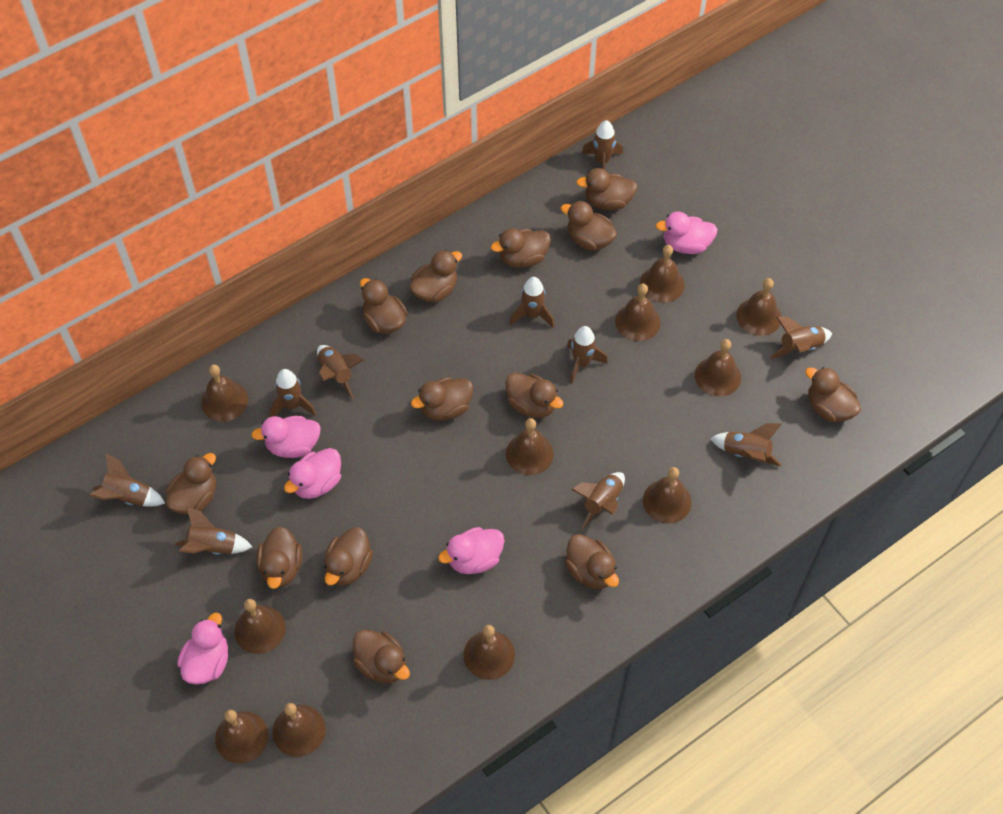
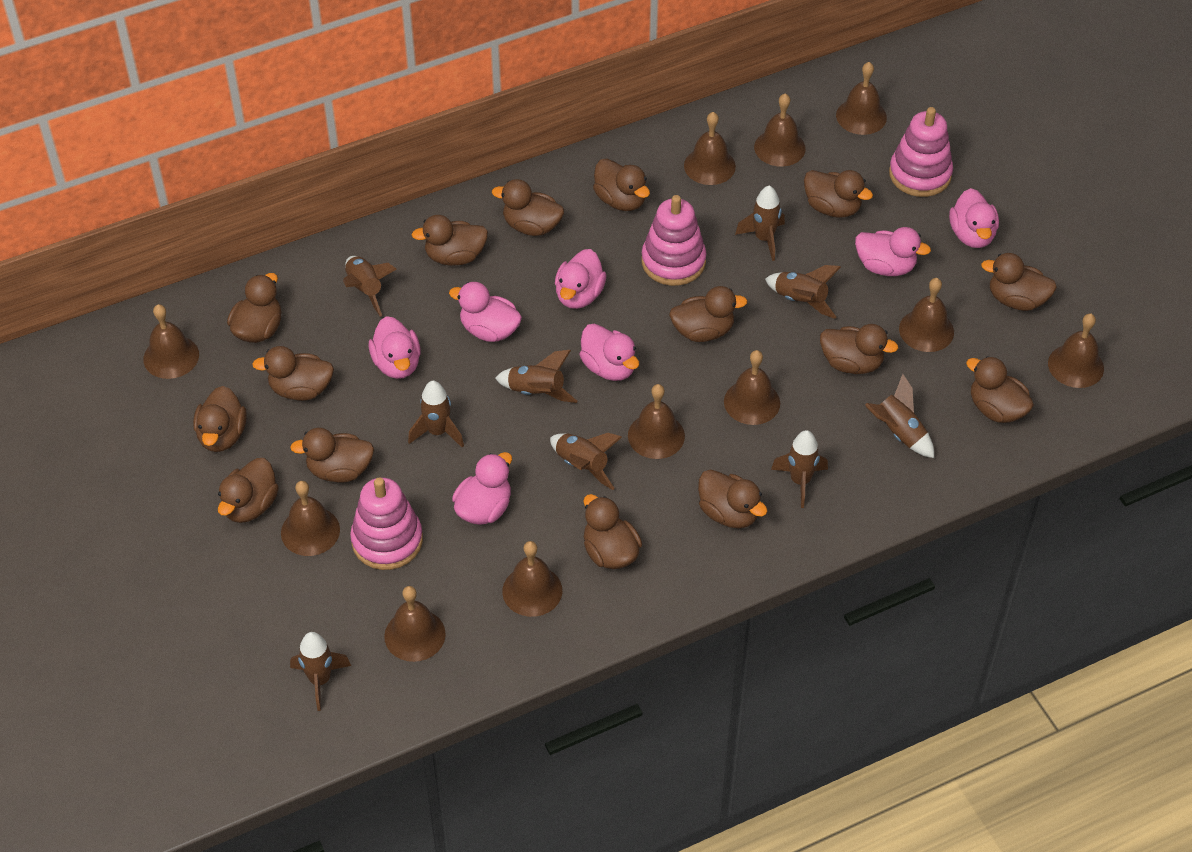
brown duck: [166,453,216,514] [256,526,302,589] [324,527,373,586] [353,630,410,684] [360,278,408,334] [409,250,462,302] [411,377,473,421] [491,228,551,268] [506,373,564,418] [561,201,617,251] [565,534,619,589] [576,168,638,210] [805,367,861,422] = 13 -> [193,386,247,452] [218,458,279,523] [227,273,281,343] [252,346,334,401] [290,427,374,483] [412,215,488,266] [492,179,564,236] [583,494,642,569] [593,158,650,211] [669,286,747,342] [698,469,767,528] [804,170,873,218] [820,324,898,374] [966,356,1034,423] [981,253,1057,311] = 15
brown rocket: [89,453,165,506] [175,506,252,555] [270,369,316,417] [317,345,364,399] [510,277,554,327] [567,326,608,384] [571,472,625,530] [582,120,623,170] [710,423,782,466] [769,317,832,359] = 10 -> [290,632,351,711] [343,256,397,317] [408,381,464,448] [495,350,577,403] [550,433,622,490] [735,185,785,261] [765,265,841,319] [771,430,828,508] [865,374,934,458] = 9
pink duck: [177,613,228,685] [251,416,321,458] [284,448,341,499] [438,527,504,574] [656,211,718,254] = 5 -> [369,316,421,379] [449,282,522,342] [452,452,512,525] [555,249,606,309] [579,324,639,381] [855,227,931,276] [949,188,999,248] = 7
pink stacking toy: none = 0 -> [350,478,423,570] [641,195,706,286] [889,107,953,197] = 3

